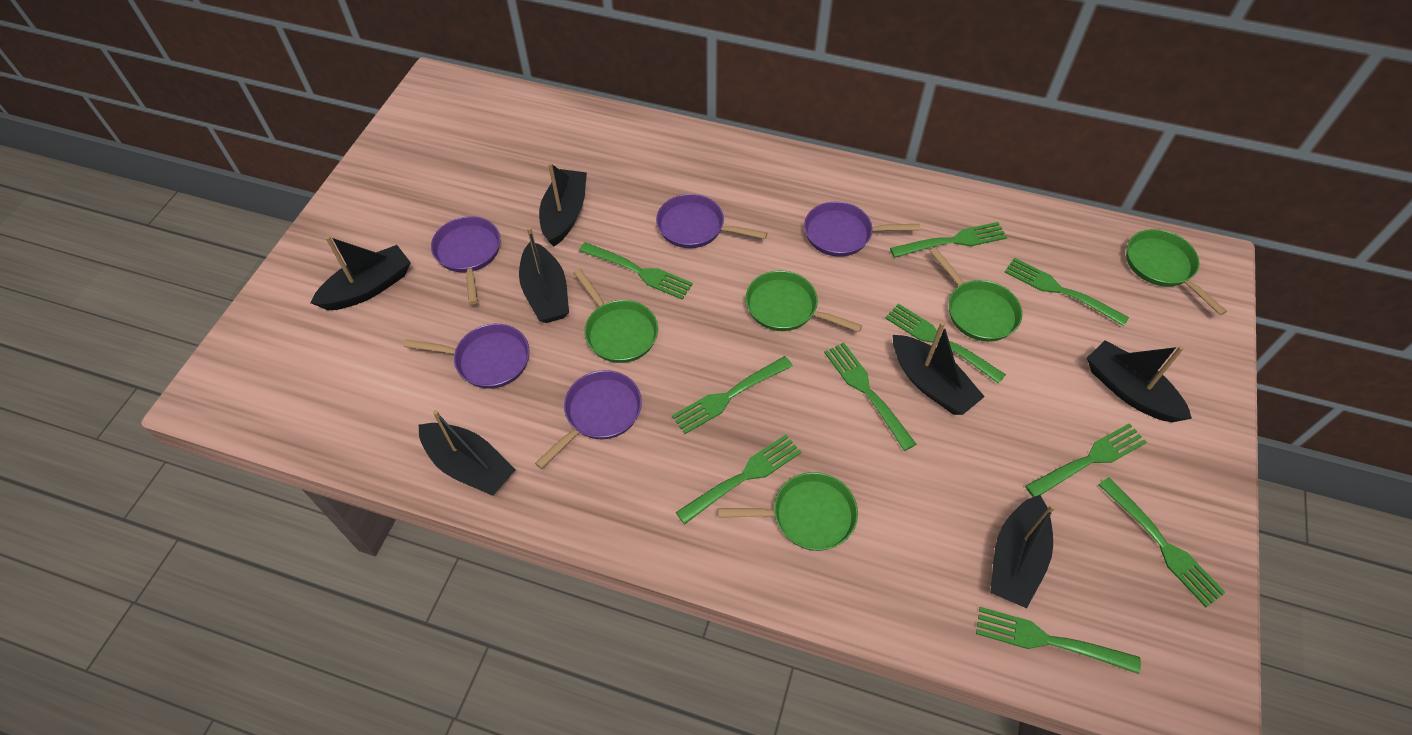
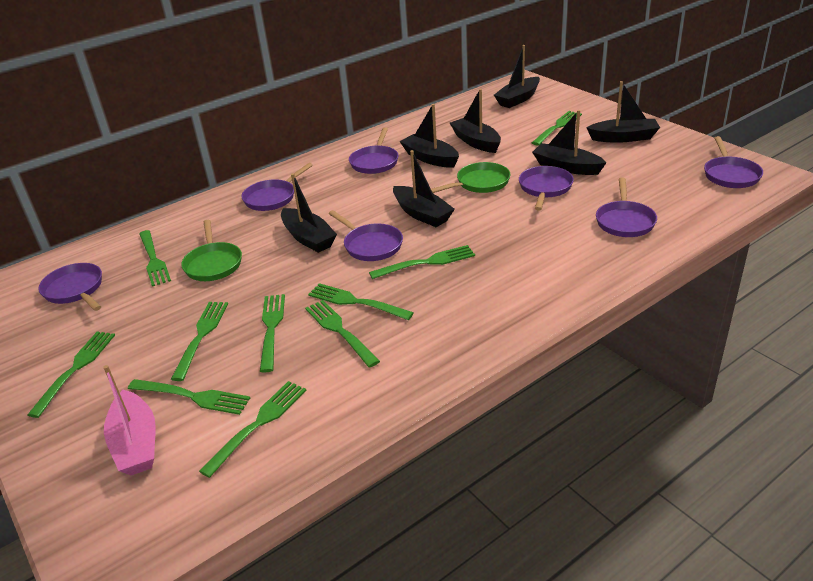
green pan: [574,269,658,363] [718,472,858,551] [746,271,862,332] [930,247,1023,342] [1126,229,1227,315] = 5 -> [181,220,242,281] [431,162,510,193] = 2
pink boat: none = 0 -> [103,365,156,475] = 1
purple pan: [404,324,530,389] [431,216,500,305] [535,370,642,469] [656,194,767,248] [804,202,920,257] = 5 -> [38,263,102,311] [241,163,313,211] [328,210,403,261] [349,127,399,174] [519,166,574,211] [596,178,657,237] [704,136,763,188] = 7

